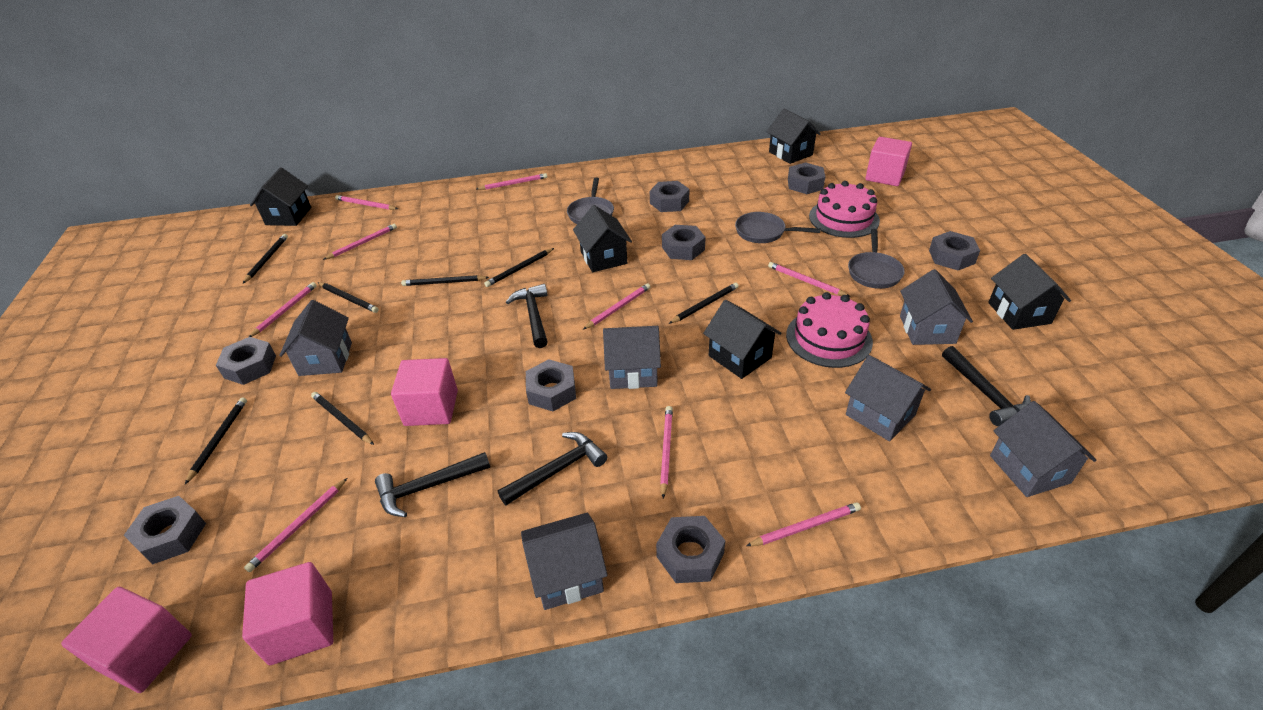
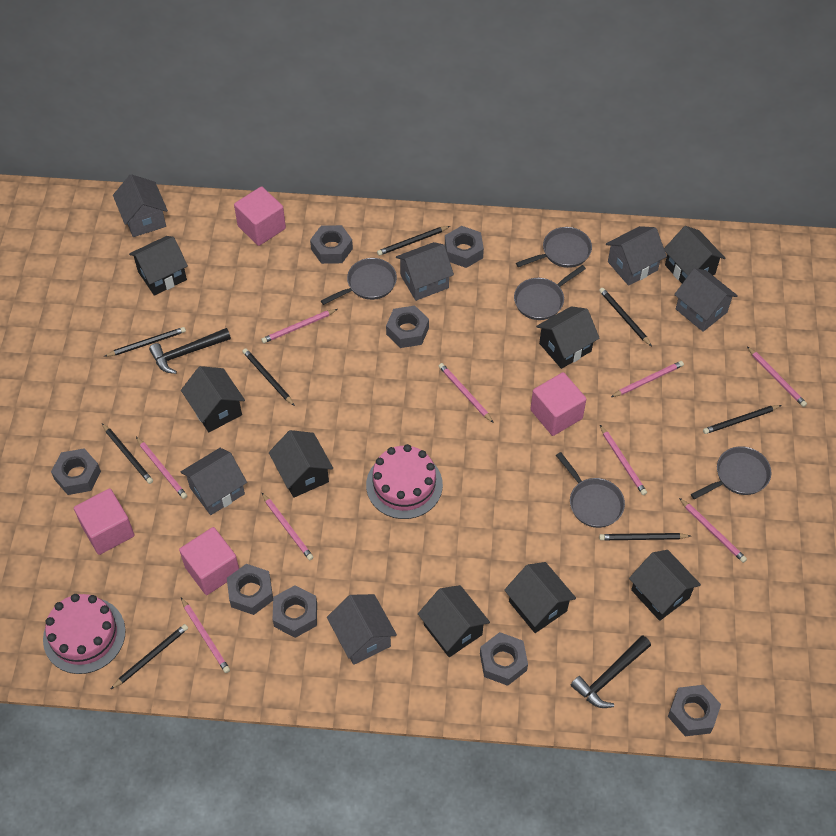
black hammer: [375,452,490,517] [498,432,607,505] [506,284,548,348] [942,346,1031,426] = 4 -> [149,328,231,374] [571,635,651,708] = 2
black house: [250,168,311,226] [573,205,632,272] [703,300,781,379] [767,109,821,164] [988,254,1071,330] = 5 -> [129,236,188,296] [181,366,245,432] [269,430,333,498] [418,585,490,657] [504,562,576,633] [536,306,600,369] [629,550,701,621] [664,226,725,283] = 8
black pencil: [185,397,247,484] [243,234,288,283] [311,392,374,445] [317,282,379,313] [401,275,489,286] [484,248,554,287] [669,283,739,324] = 7 -> [102,423,153,484] [104,327,186,357] [110,624,188,690] [242,348,295,406] [377,226,450,256] [599,288,652,346] [599,533,691,540] [703,405,782,434] = 8
grey pan: [567,178,614,224] [735,212,821,243] [848,229,905,289] = 3 -> [321,258,397,305] [514,265,586,320] [516,227,592,268] [556,452,625,528] [691,446,771,499] = 5

